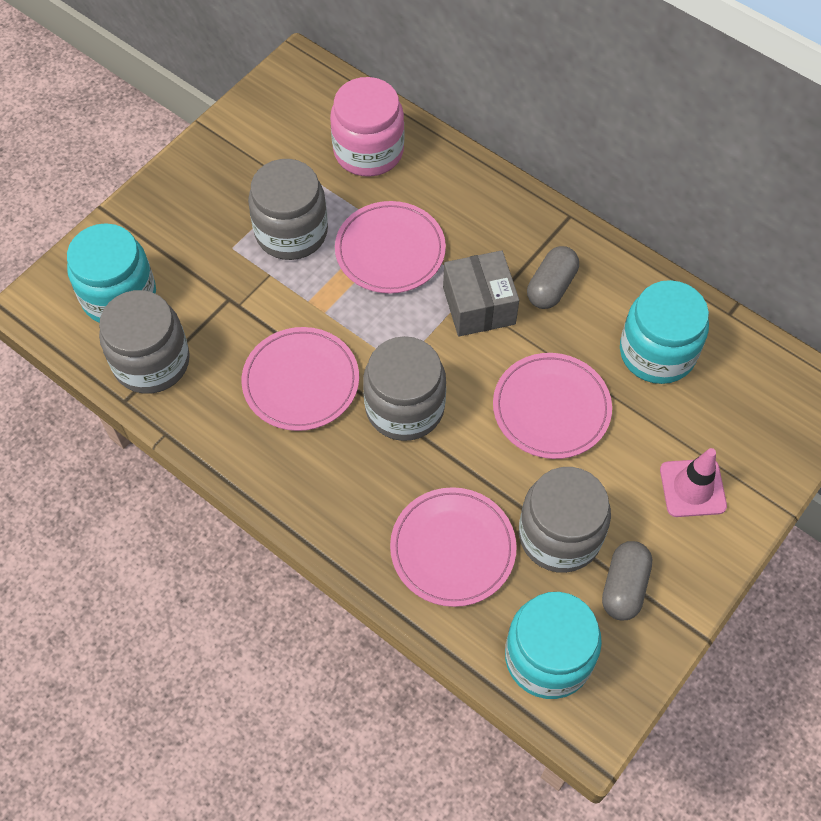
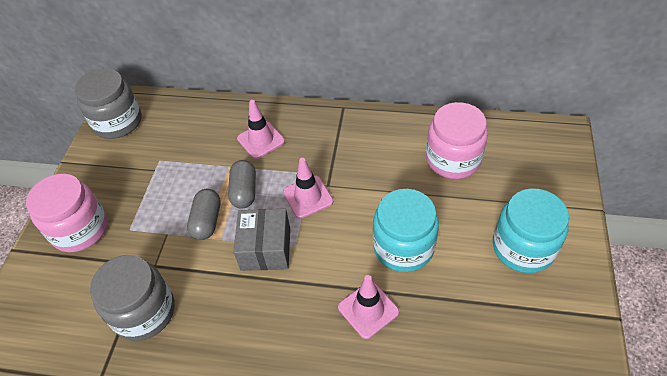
grey jar: [99,290,190,394] [248,159,328,260] [363,336,446,441] [519,467,611,573] = 4 -> [75,69,142,139] [90,255,175,341] = 2
pink jar: [330,77,404,177] = 1 -> [26,174,108,252] [426,102,488,179] = 2
pink plate: [242,327,359,431] [335,201,446,293] [390,487,517,607] [493,353,612,459] = 4 -> none = 0
pink traffic cone: [660,448,727,517] = 1 -> [237,100,285,159] [283,158,333,218] [338,275,399,339] = 3
turquoise jar: [67,223,156,323] [505,592,602,699] [620,280,709,384] = 3 -> [373,189,439,272] [493,188,569,273] = 2

